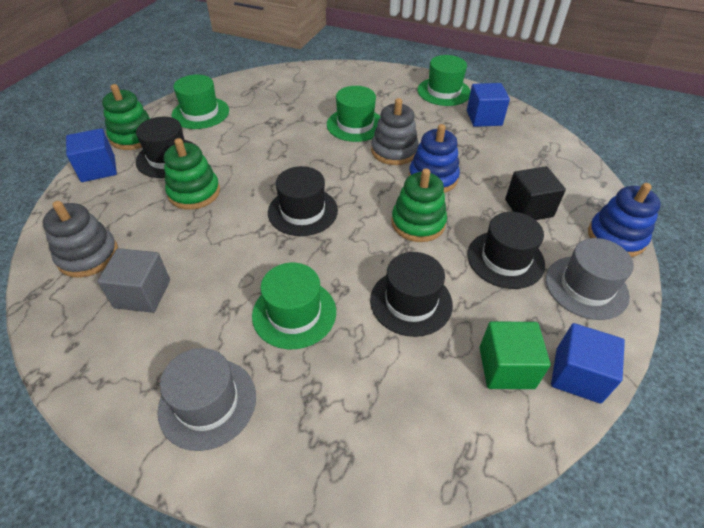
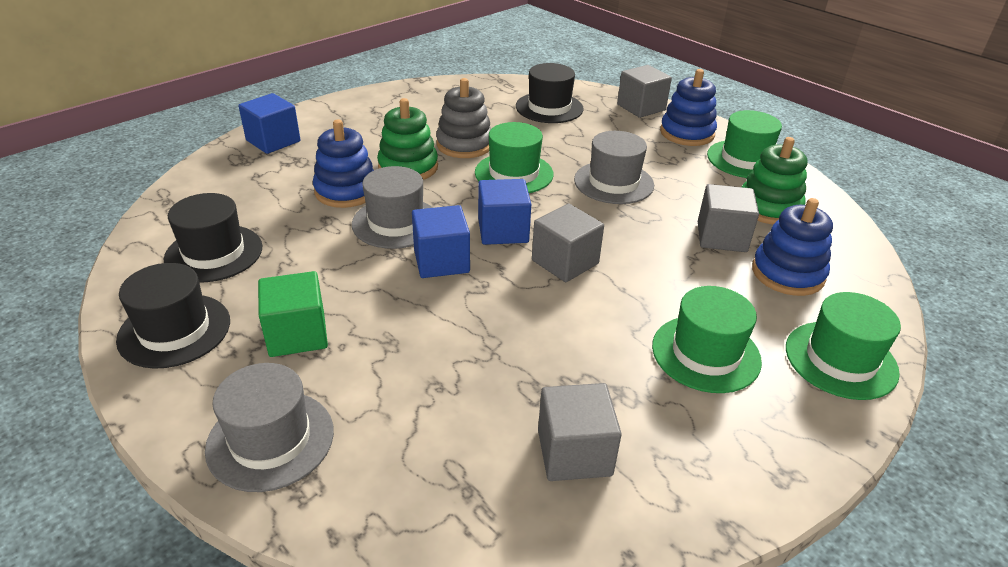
black cube: [505,166,566,220] = 1 -> none = 0
black hat: [136,117,194,178] [268,166,338,236] [370,252,453,337] [467,212,545,289] = 4 -> [116,263,230,369] [164,193,263,282] [516,63,584,123] = 3
blue stacking toy: [409,124,460,193] [588,183,661,257] = 2 -> [313,119,374,208] [660,69,717,146] [752,198,833,296] = 3
green stacking toy: [102,84,150,150] [164,138,220,210] [391,168,447,242] = 3 -> [377,98,438,180] [742,137,807,225] = 2
grey cube: [97,248,170,313] = 1 -> [532,204,604,282] [538,383,622,481] [617,65,672,118] [698,184,759,252] = 4
grey hat: [157,348,256,451] [546,238,634,320] = 2 -> [205,363,334,492] [352,166,433,249] [574,131,654,204] = 3
grey stacking toy: [42,201,118,278] [371,98,419,165] = 2 -> [436,78,491,158] = 1

